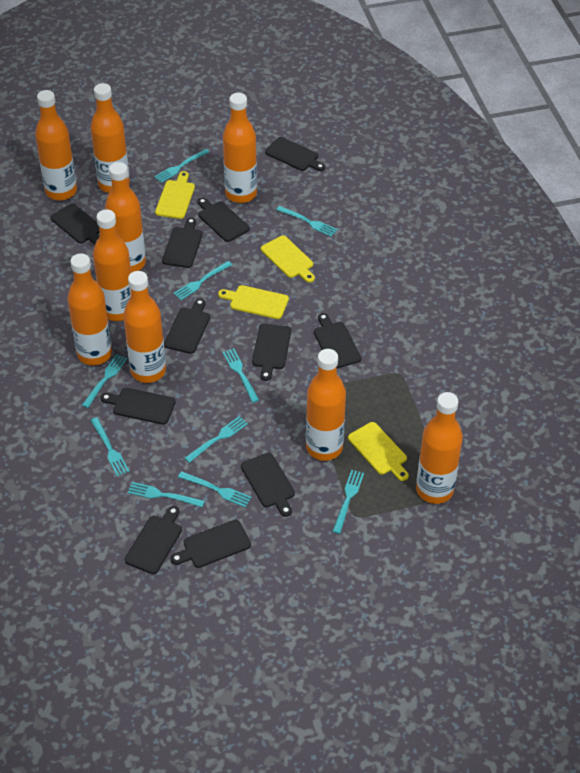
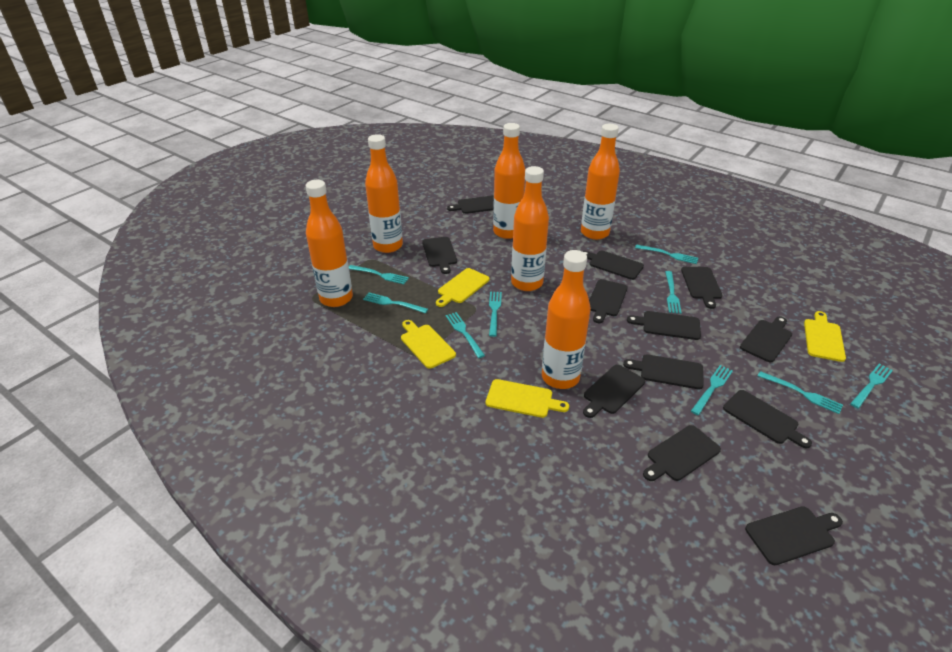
black cutting board: [50,204,100,245] [100,388,176,425] [124,506,182,574] [162,218,203,268] [164,298,210,354] [170,520,251,568] [197,197,250,242] [241,452,295,517] [252,324,291,381] [265,137,325,171] [314,313,361,368] = 11 -> [422,237,457,274] [447,195,494,214] [582,251,644,280] [583,364,645,418] [589,279,628,323] [623,354,704,389] [627,311,701,340] [643,425,721,481] [681,267,723,309] [723,390,812,449] [740,316,792,362] [745,506,843,565] = 12
orange bottle: [35,90,77,201] [67,253,112,365] [91,83,130,193] [93,209,131,321] [105,162,146,273] [123,271,166,383] [223,93,257,203] [306,349,346,461] [416,392,463,504] = 9 -> [306,180,353,307] [365,134,403,253] [493,123,525,239] [511,166,549,291] [542,250,591,389] [581,124,620,240] = 6
turquoise fork: [82,354,128,408] [90,418,130,476] [128,482,205,507] [154,149,209,183] [173,261,232,300] [178,471,252,508] [184,416,248,463] [223,348,259,403] [276,206,337,237] [332,470,364,534] = 10 -> [349,265,409,284] [363,293,428,314] [445,312,485,358] [489,292,502,337] [635,244,698,264] [665,271,681,314] [691,365,733,415] [758,371,843,414] [850,364,893,409] = 9

